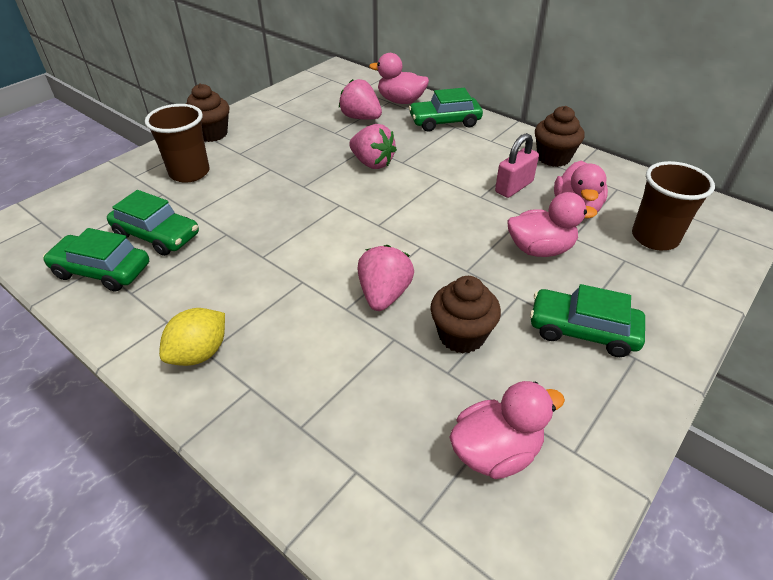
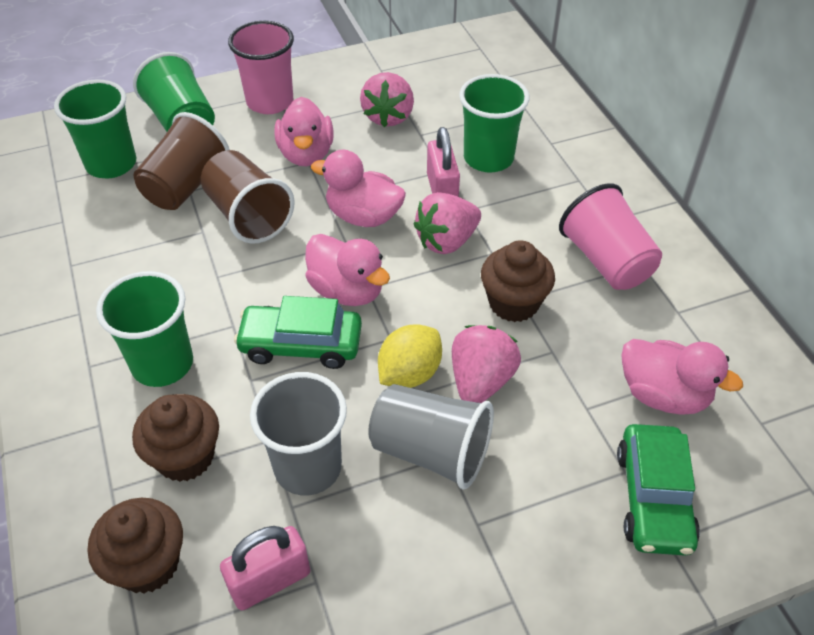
green car: [43,228,149,292] [107,190,199,256] [409,88,483,132] [530,284,645,357] = 4 -> [234,296,362,369] [617,424,700,556] = 2
green cup: none = 0 -> [54,79,136,179] [96,271,193,387] [133,52,215,132] [459,74,529,173] = 4
grey cup: none = 0 -> [250,372,347,496] [368,384,494,489] = 2
pink cup: none = 0 -> [228,21,294,114] [559,183,662,290] = 2
pink padlock: [495,133,539,198] = 1 -> [220,526,310,610] [427,127,460,197] = 2

